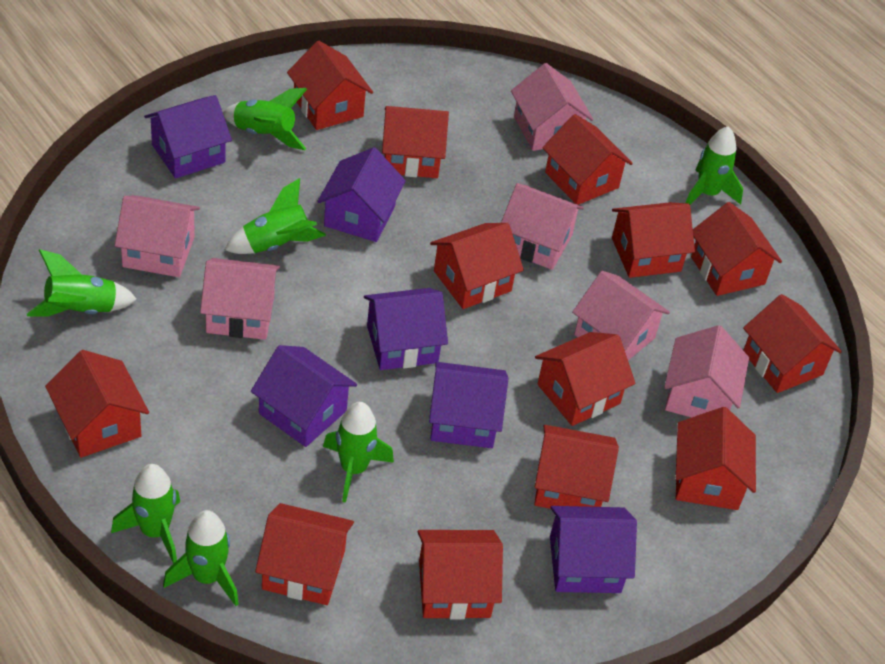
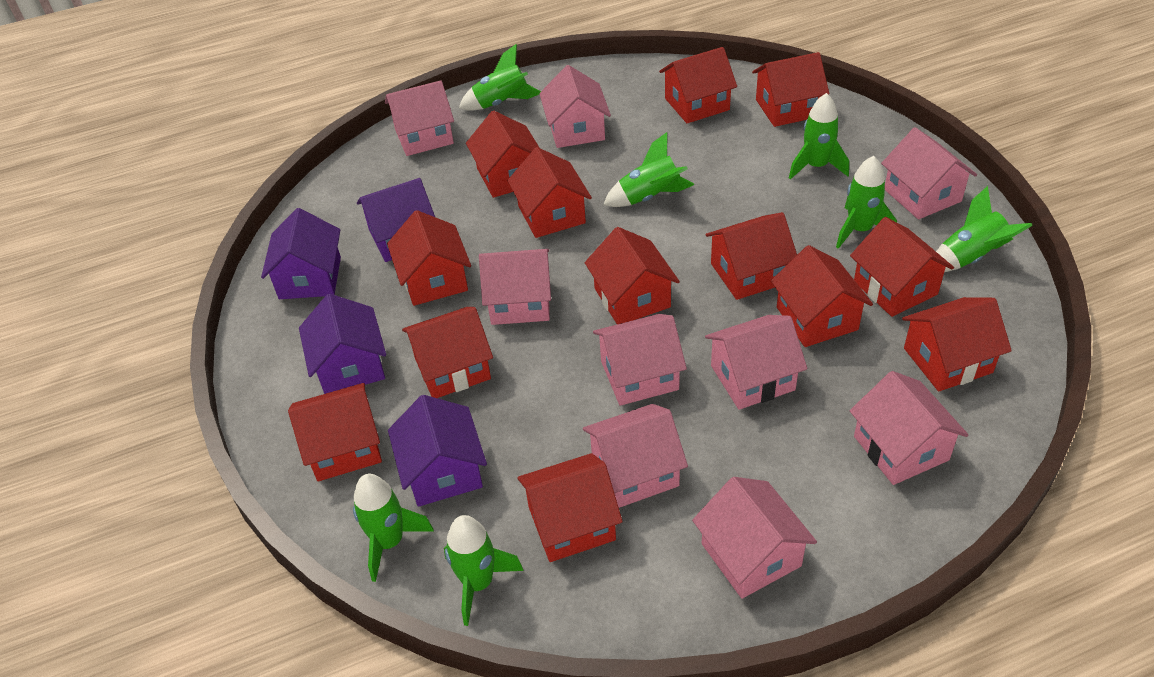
pink house: [115,195,200,277] [200,258,280,340] [501,183,584,270] [511,63,594,151] [572,271,670,360] [664,325,749,418] = 6 -> [385,80,454,156] [479,249,551,325] [539,65,611,148] [583,404,688,508] [593,314,687,406] [692,477,817,599] [705,315,807,410] [850,371,968,485] [881,127,977,219] = 9
purple house: [144,95,232,179] [251,345,357,447] [317,147,406,242] [364,288,448,370] [429,362,508,448] [550,506,637,593] = 6 -> [261,208,341,299] [299,294,386,394] [357,178,435,262] [388,395,487,507] = 4

